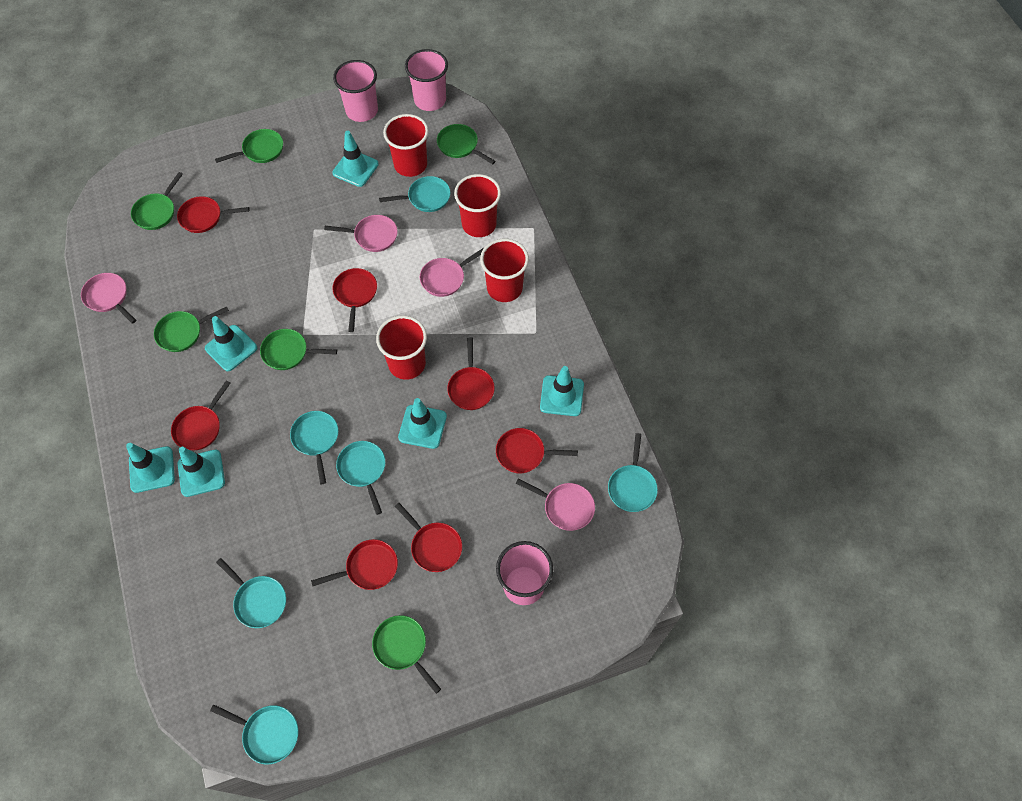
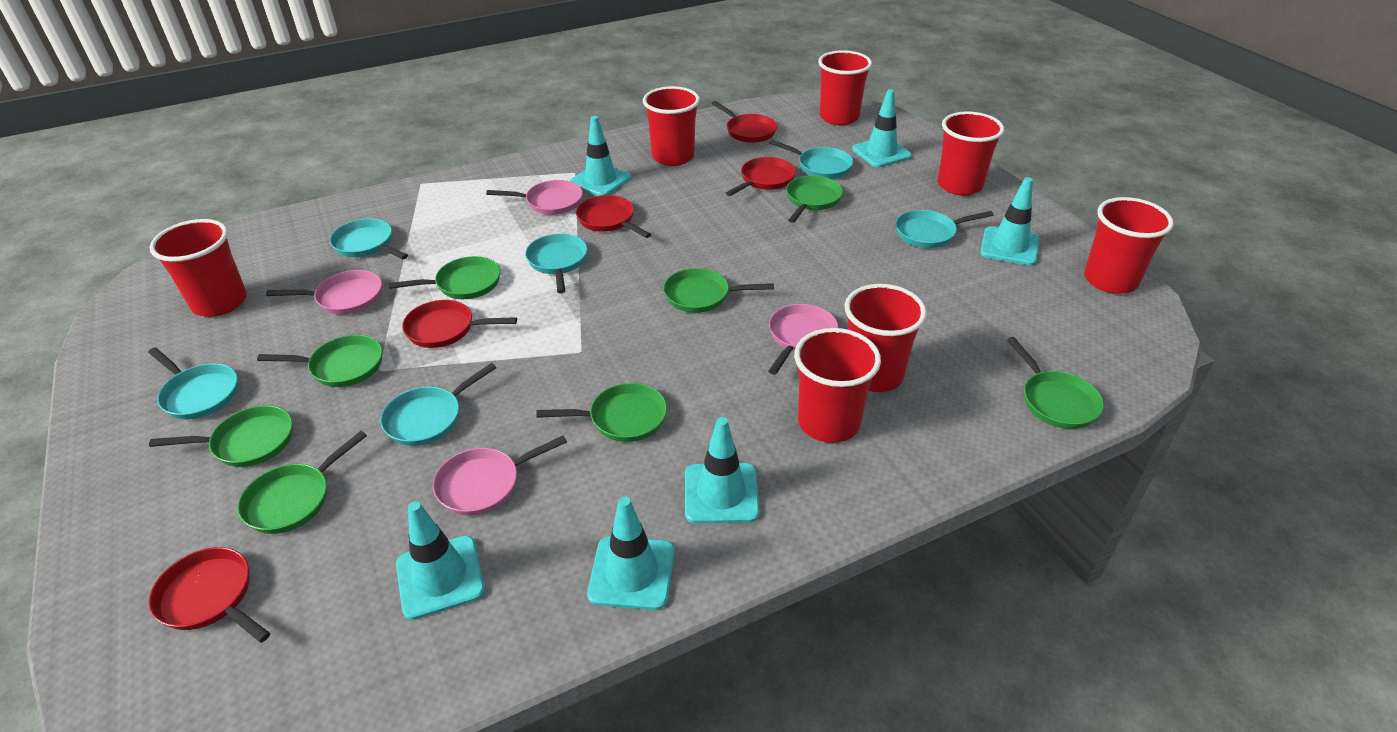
green pan: [131,172,183,230] [154,307,229,352] [215,129,283,163] [260,329,337,370] [372,615,441,694] [437,124,495,164] = 6 -> [149,405,293,467] [238,431,367,534] [257,335,383,387] [389,256,500,299] [536,383,667,442] [663,268,774,313] [786,176,843,223] [1007,337,1104,429] = 8
pink cup: [333,60,378,122] [405,49,448,111] [496,541,553,605] = 3 -> none = 0
red cup: [376,315,427,380] [383,114,429,177] [454,174,501,237] [480,239,529,302] = 4 -> [150,219,247,317] [643,86,700,166] [794,328,881,443] [818,50,872,125] [845,284,927,392] [938,111,1004,196] [1084,197,1174,294] = 7
red pan: [171,380,230,450] [177,196,250,233] [311,539,398,590] [332,268,377,332] [395,503,462,572] [447,337,495,410] [496,428,578,473] = 7 -> [149,547,270,643] [402,300,517,348] [576,195,651,238] [711,101,777,143] [726,157,796,196] = 5

